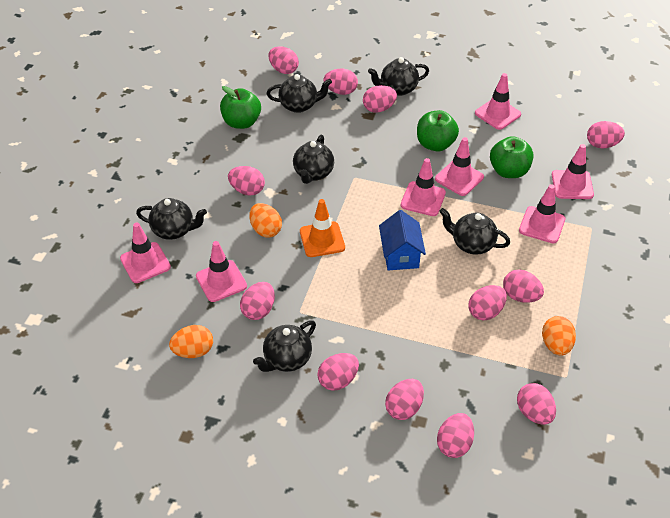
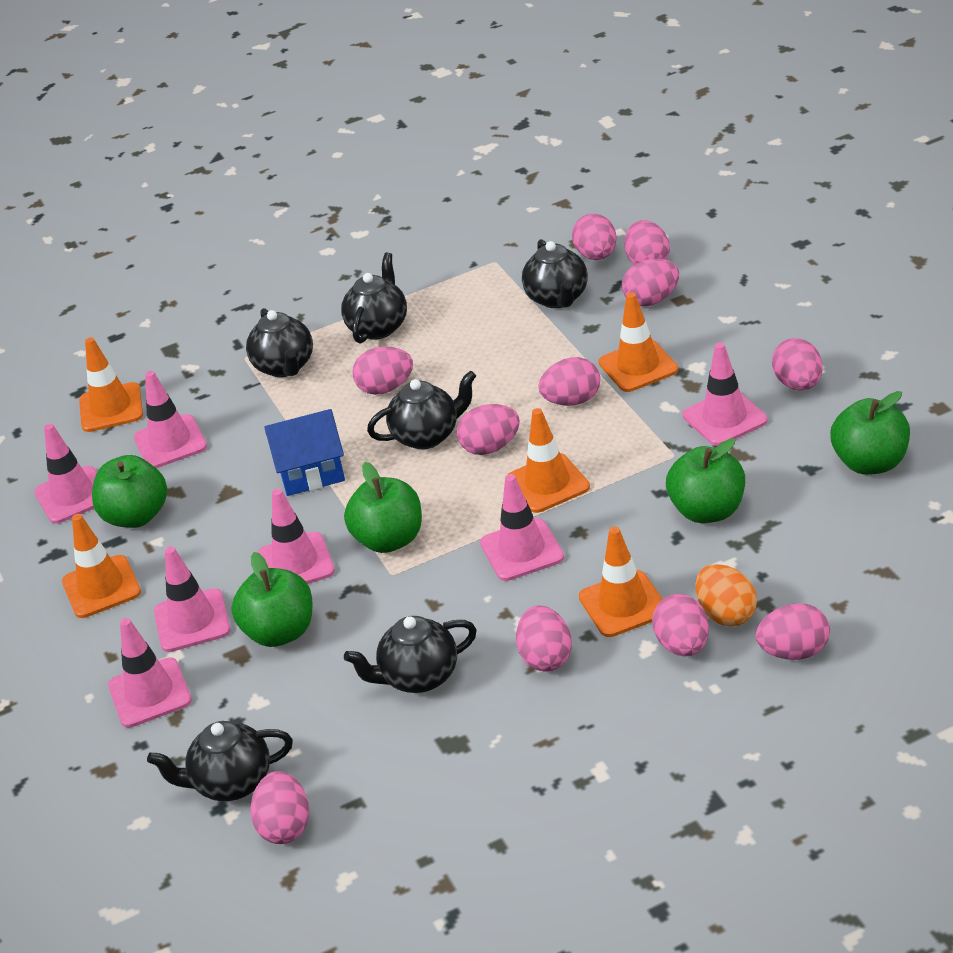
green apple: [220,86,261,129] [417,110,459,151] [490,136,534,178] = 3 -> [92,455,167,528] [232,552,312,647] [344,462,422,553] [666,438,745,523] [830,391,910,475] = 5
orange egg: [169,325,213,358] [249,203,282,238] [542,316,576,356] = 3 -> [695,564,757,627] = 1
orange traffic cone: [300,199,345,257] = 1 -> [62,514,141,618] [79,337,143,432] [506,408,590,513] [579,527,662,637] [599,292,678,392] = 5
pink egg: [228,166,265,196] [240,282,275,320] [268,46,299,74] [317,353,359,391] [324,69,358,95] [363,85,397,113] [385,379,424,420] [437,413,474,458] [468,285,507,320] [503,270,544,303] [517,383,556,425] [587,121,625,148] = 12 -> [250,771,309,844] [352,347,413,395] [457,404,520,455] [516,605,572,672] [538,357,600,406] [572,213,617,260] [622,258,679,307] [624,220,670,265] [652,594,709,656] [756,603,830,660] [772,338,822,390] = 11

